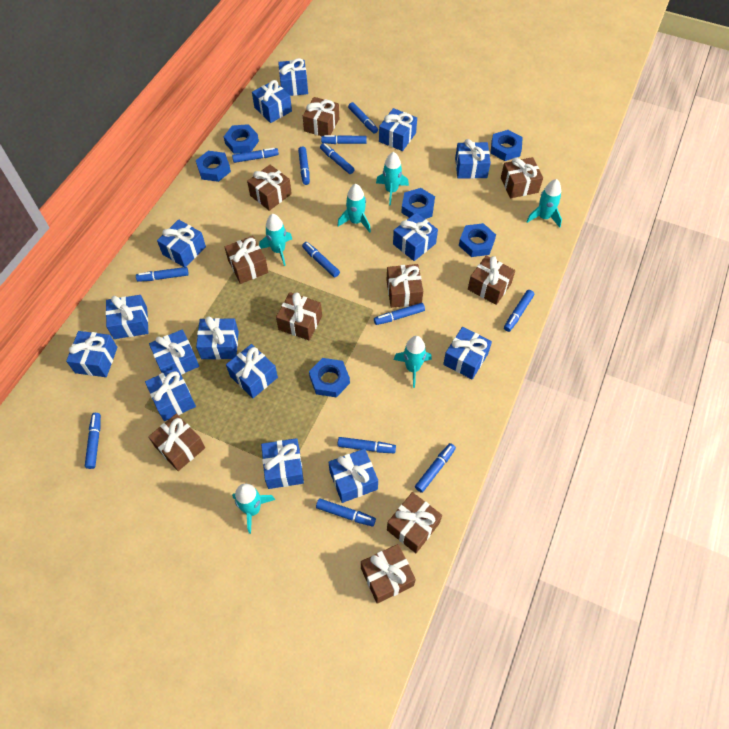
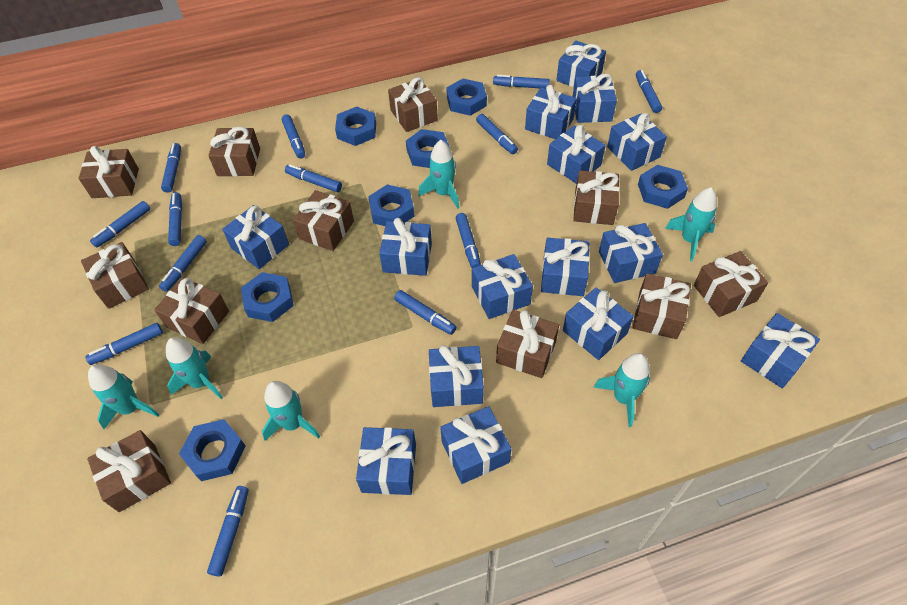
blue nut: [196,151,231,182] [224,124,259,154] [309,358,350,397] [401,188,435,219] [459,223,496,257] [491,130,523,161] = 6 -> [179,419,246,481] [241,272,294,322] [335,107,376,146] [368,184,414,226] [406,129,450,168] [446,79,487,116] [638,165,688,209] = 7
brown gift: [148,414,205,471] [225,236,268,284] [247,165,292,211] [276,292,322,341] [303,97,339,136] [361,544,416,604] [386,264,423,308] [387,492,442,553] [468,255,515,305] [501,157,543,198] = 10 -> [79,146,139,198] [81,242,149,309] [87,430,171,512] [154,277,229,344] [208,127,260,176] [293,190,354,251] [388,77,438,132] [496,310,559,378] [573,171,619,225] [633,273,691,339] [694,251,768,317] = 11

